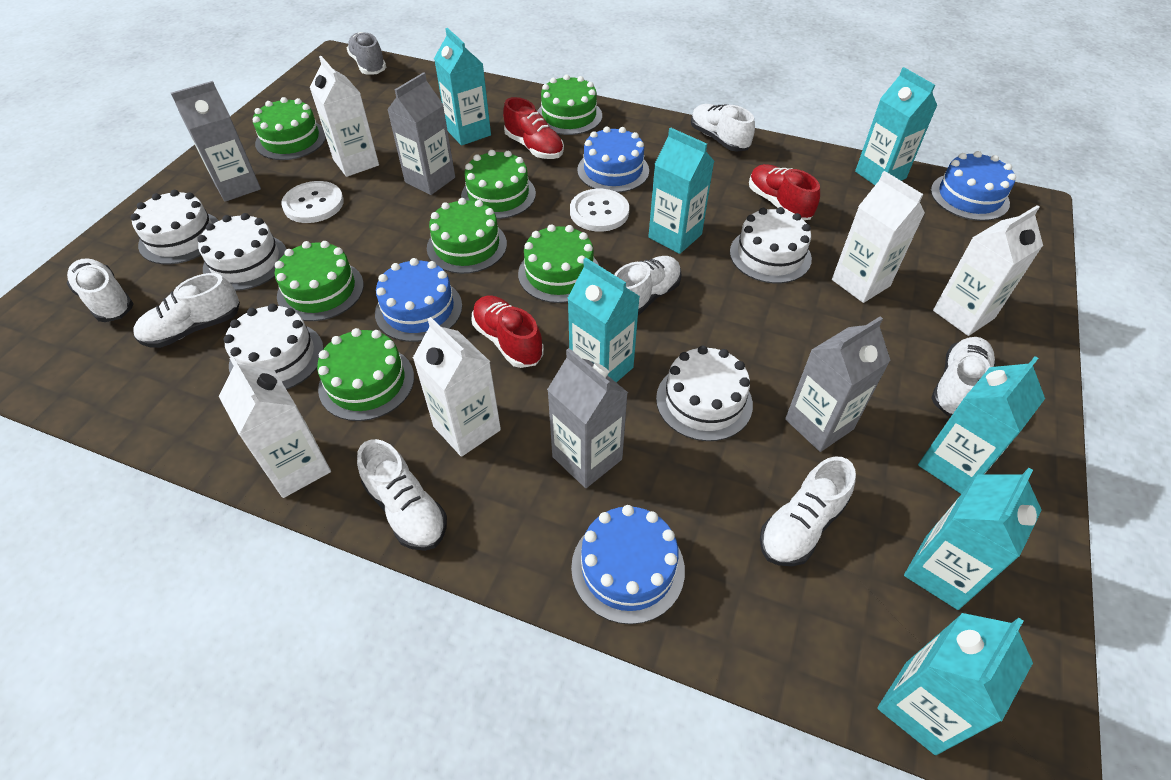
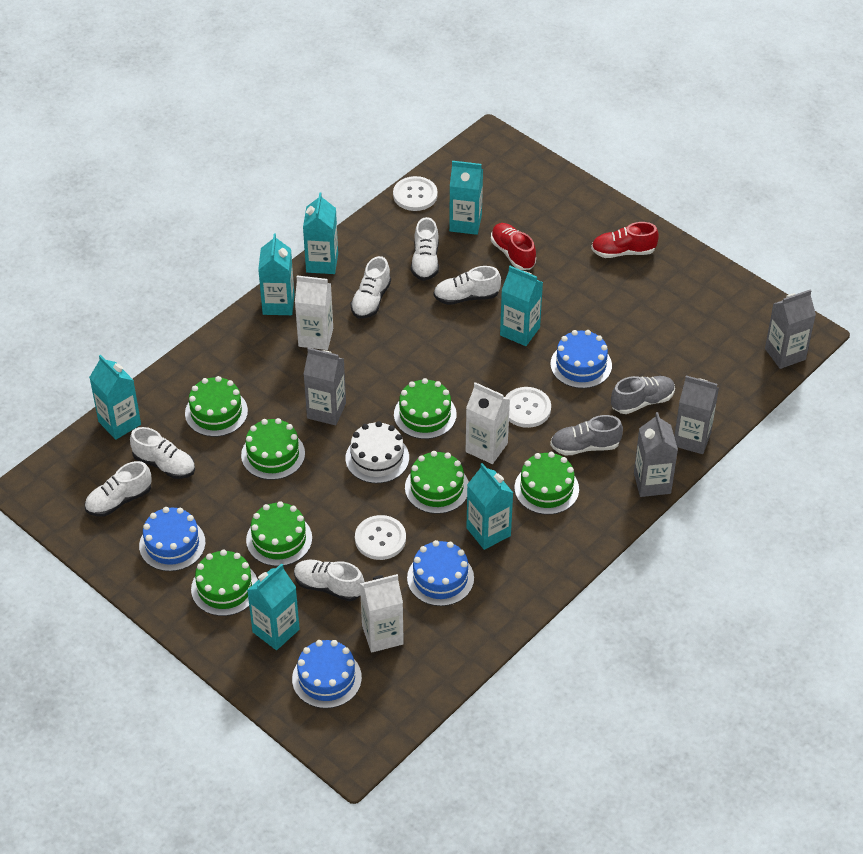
grey shoe: [347,32,386,74] = 1 -> [550,415,623,456] [611,376,675,414] = 2
red shoe: [471,296,544,368] [503,97,564,159] [749,164,820,220] = 3 -> [491,223,536,270] [591,222,659,258] = 2
white button: [281,181,344,223] [570,189,629,232] = 2 -> [355,515,406,560] [393,176,438,211] [505,387,551,428] = 3
white cake: [131,190,219,264] [197,213,286,291] [223,304,324,390] [656,346,753,441] [730,207,812,284] = 5 -> [345,421,409,483] = 1
white carton: [219,357,331,498] [310,56,379,177] [413,317,501,457] [832,171,925,303] [933,205,1043,336] = 5 -> [295,275,333,350] [360,574,404,652] [466,382,510,464] = 3
white shoe: [66,258,134,322] [133,273,240,348] [357,439,447,551] [614,256,682,315] [691,104,755,152] [760,456,856,566] [931,337,996,416] = 7 -> [85,461,152,517] [130,427,195,479] [294,560,365,601] [350,256,391,319] [411,217,439,281] [434,266,501,305] = 6

